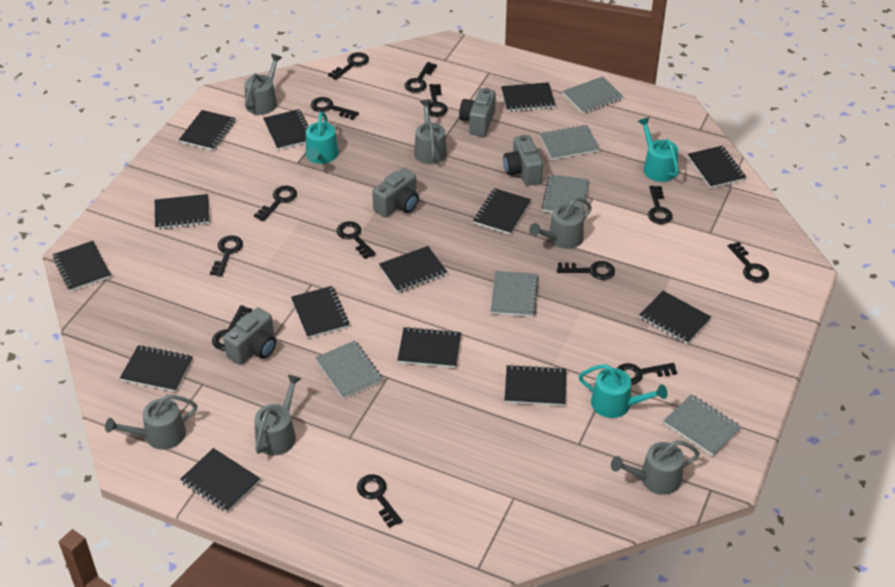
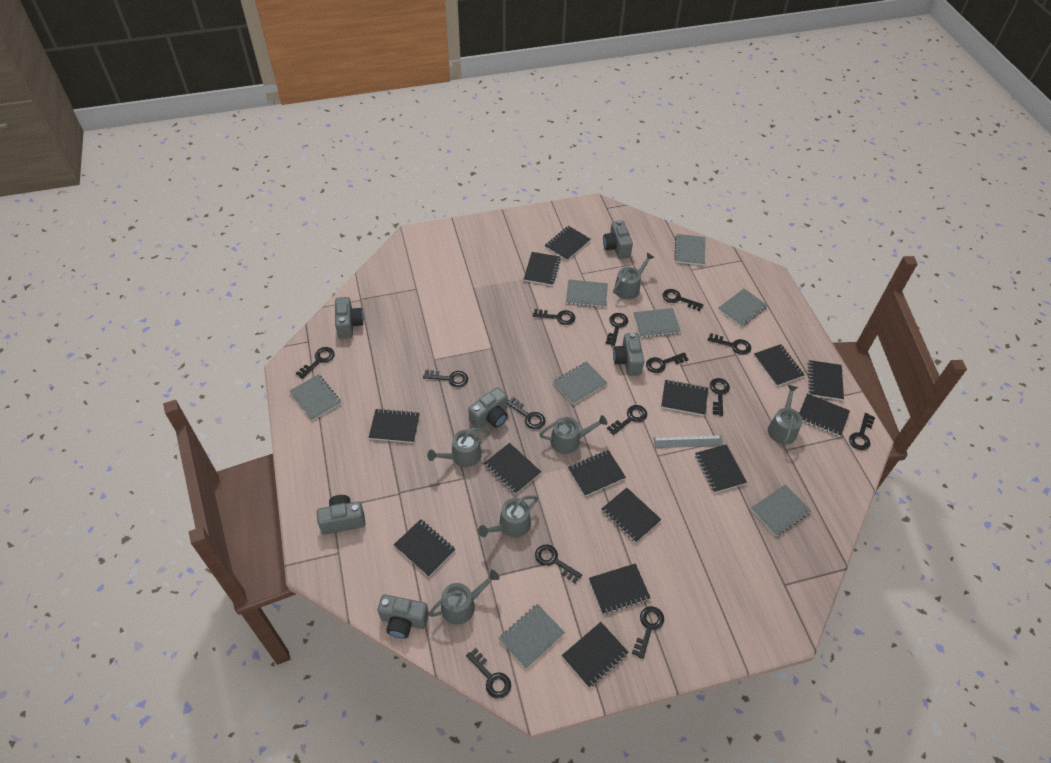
black key: [210,235,243,277] [212,305,252,350] [254,186,297,221] [311,97,359,120] [328,52,369,80] [336,221,376,259] [357,474,403,528] [404,62,437,93] [428,84,448,117] [557,261,615,280] [617,363,677,385] [648,186,673,224] [728,242,769,282] = 13 -> [296,347,335,379] [423,370,468,387] [466,648,511,699] [507,397,546,429] [533,309,575,325] [535,545,582,583] [606,313,628,346] [607,405,647,435] [632,606,664,659] [646,352,689,373] [662,289,703,311] [708,333,751,355] [710,378,730,416] [849,413,875,450] = 14
grey camera: [223,308,276,365] [372,168,419,217] [459,88,496,137] [503,135,543,186] = 4 -> [317,495,365,535] [335,297,364,339] [378,594,429,638] [468,387,508,428] [603,220,633,259] [613,333,644,376] = 6
grey notebook: [315,340,383,399] [491,271,539,317] [540,125,600,160] [542,175,589,213] [562,76,623,114] [663,394,741,456] = 6 -> [290,374,341,421] [499,604,565,669] [553,362,607,405] [566,280,608,308] [634,308,681,338] [674,234,705,266] [718,289,768,327] [751,484,811,536] = 8
grey ruler: none = 0 -> [653,435,723,448] = 1
turquoise watering can: [306,111,339,164] [579,364,668,418] [638,117,679,182] = 3 -> none = 0

